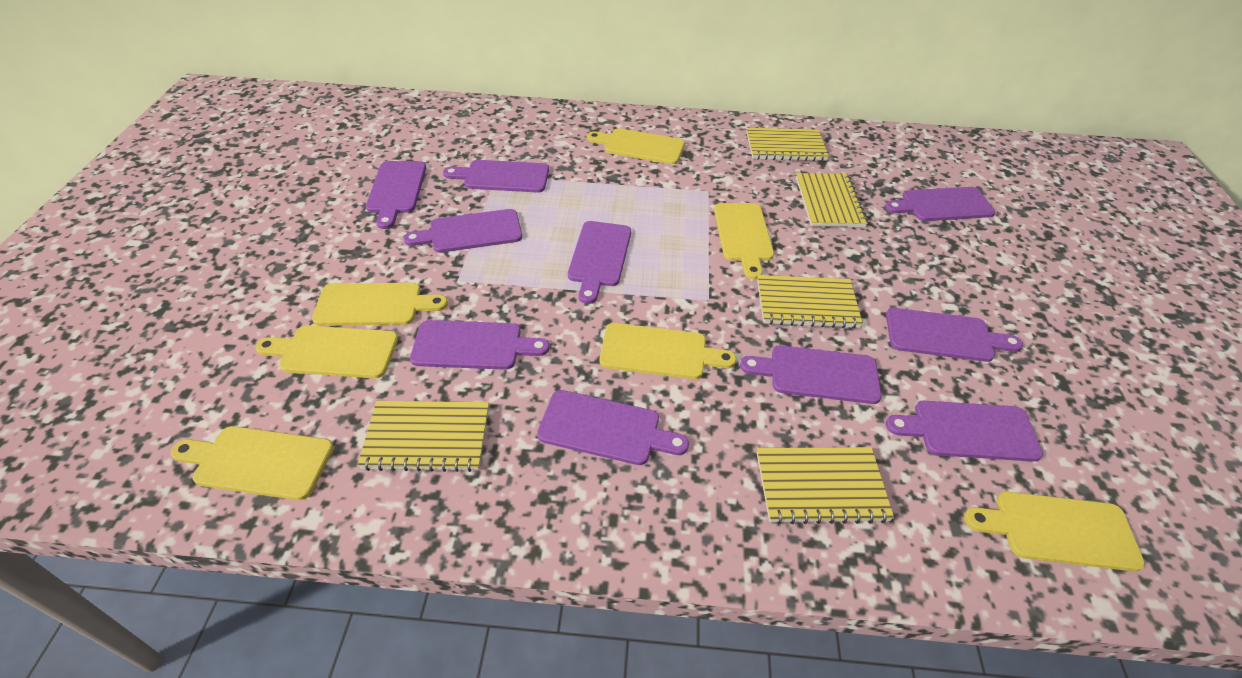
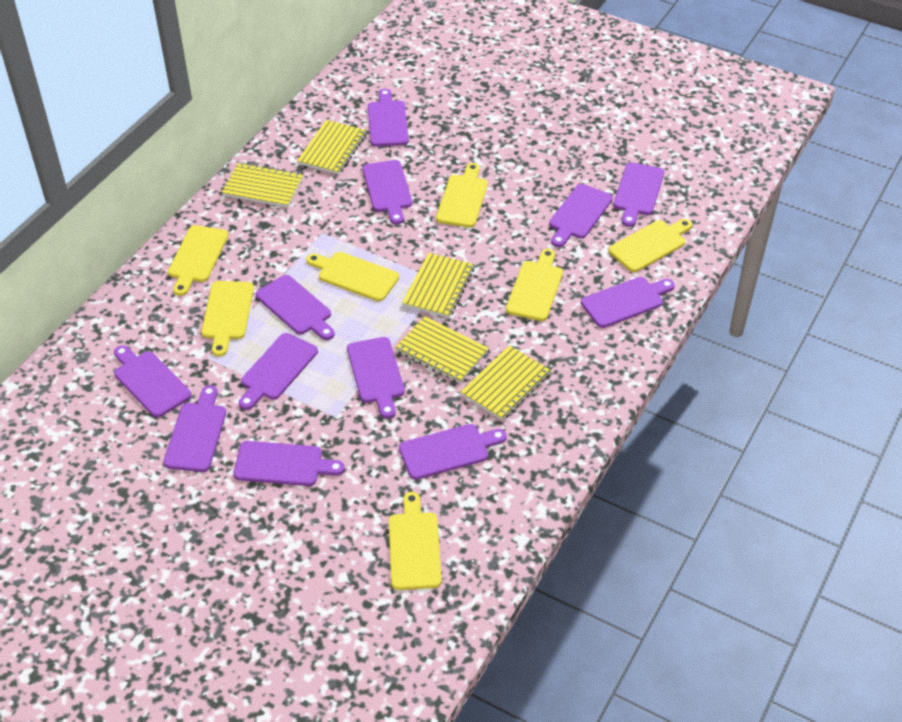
purple cutting board: [366,161,426,229] [404,209,522,253] [410,320,550,370] [443,160,549,193] [537,390,689,465] [568,221,631,304] [740,345,882,404] [885,187,996,221] [886,308,1023,362] [886,401,1043,462] = 10 -> [114,345,192,417] [163,385,226,472] [233,441,345,486] [239,333,318,410] [256,275,335,340] [347,337,405,419] [363,160,412,224] [368,89,409,147] [399,424,507,480] [549,184,613,247] [581,277,675,328] [613,162,664,227] = 12

